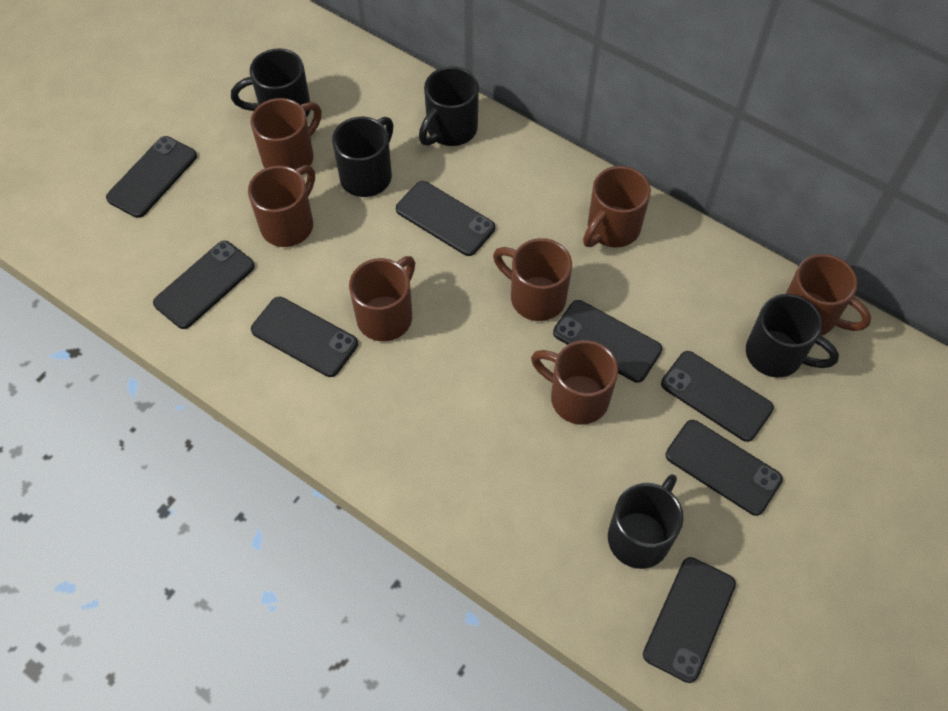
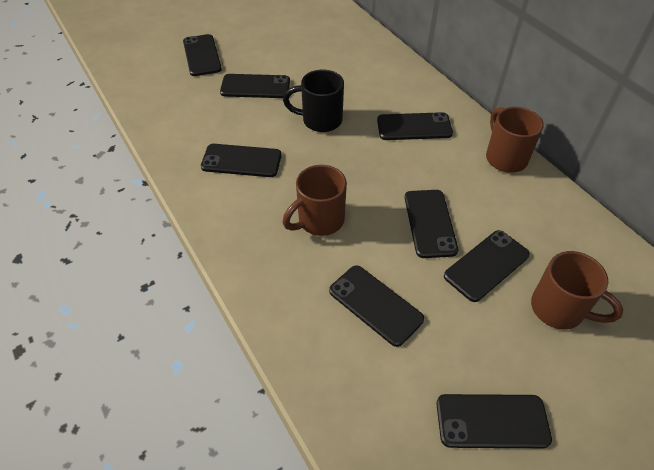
black mug: [231,48,310,117] [332,117,393,197] [419,67,479,146] [608,474,683,569] [746,294,839,377] = 5 -> [283,70,344,132] = 1
brown mug: [248,165,315,247] [250,98,322,170] [349,256,415,341] [493,238,572,321] [531,340,618,424] [583,166,651,248] [786,254,871,336] = 7 -> [283,165,347,236] [486,107,544,173] [531,251,623,329] = 3

